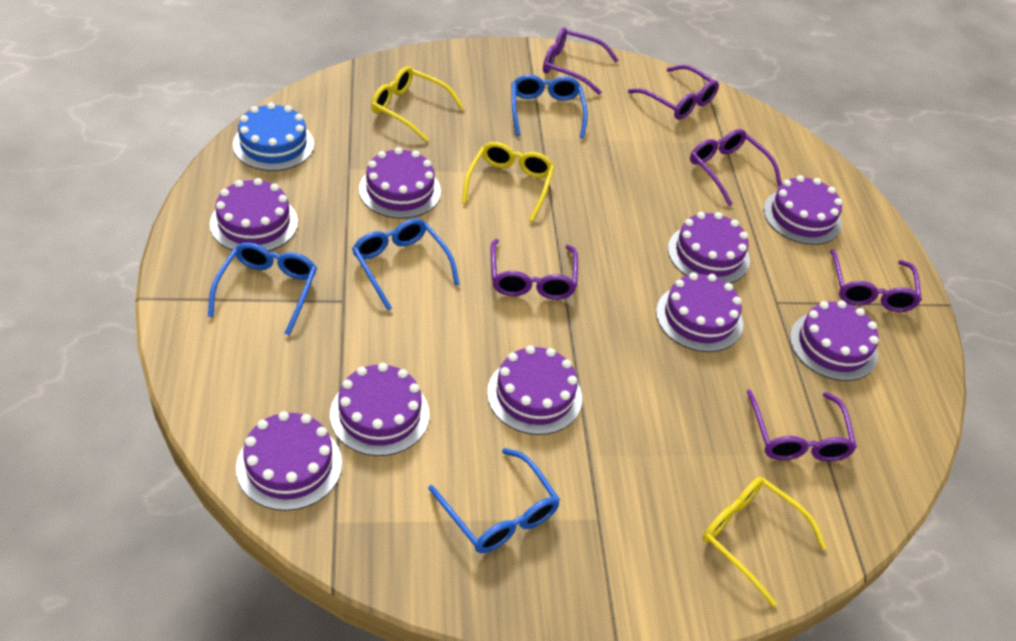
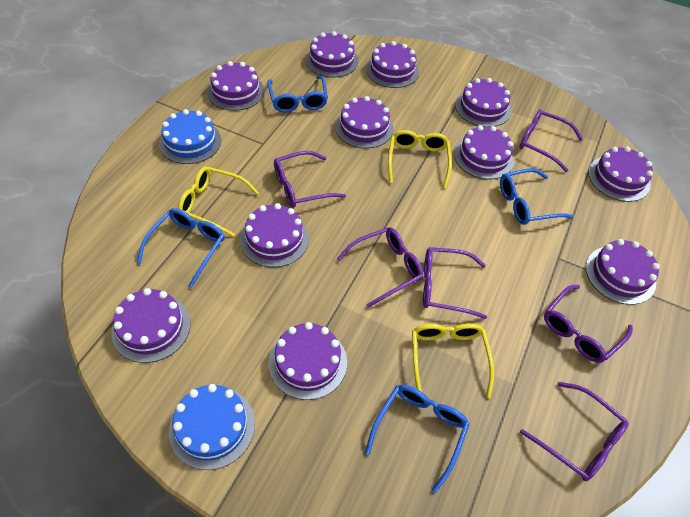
blue cake: [233,102,314,171] = 1 -> [159,109,221,164] [169,384,255,470] = 2
purple cake: [210,178,298,251] [236,411,342,511] [330,363,430,456] [359,147,441,219] [487,345,582,435] [656,272,743,352] [668,212,750,283] [763,175,842,245] [790,300,879,381] = 9 -> [111,288,191,363] [207,61,264,111] [240,203,309,267] [269,322,347,400] [305,31,358,78] [335,96,393,148] [366,41,419,88] [454,125,514,179] [455,78,511,127] [586,239,660,305] [588,147,653,202] = 11

